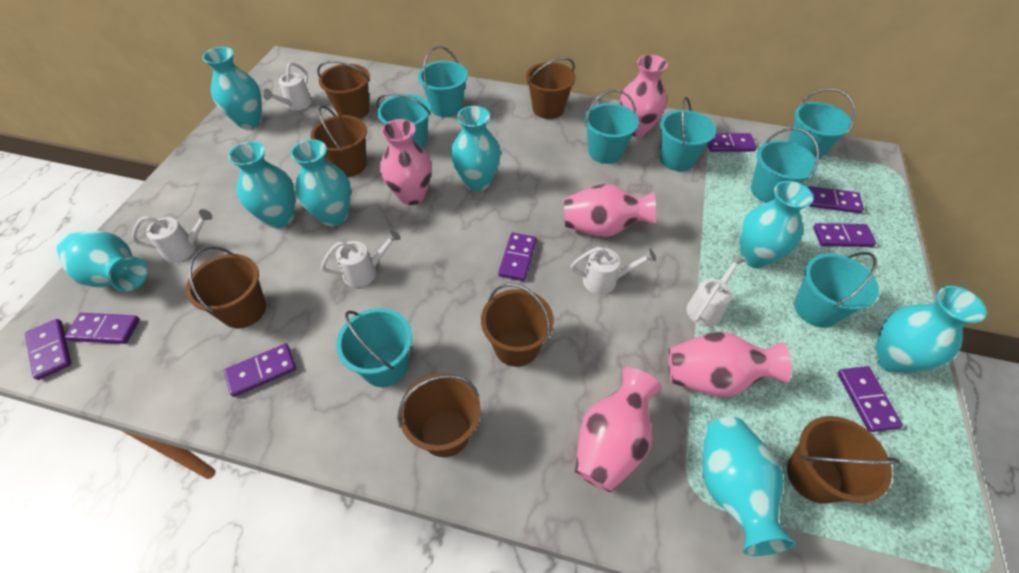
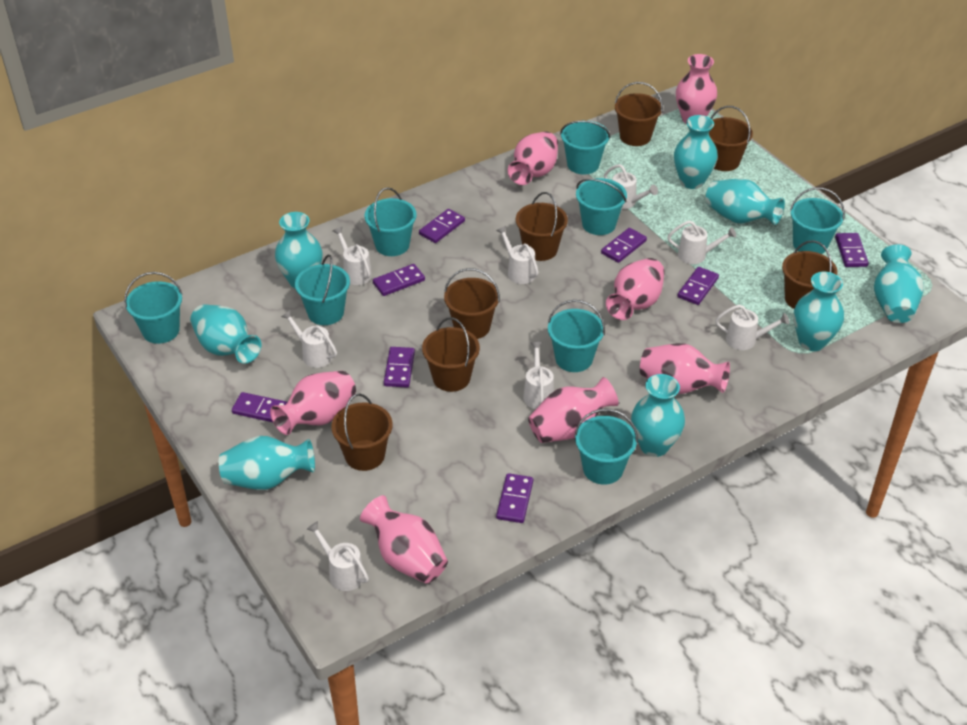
pink vase: [380,119,432,205] [564,184,656,237] [575,367,662,492] [620,55,668,137] [668,331,792,397] = 5 -> [270,371,356,435] [360,495,448,584] [508,131,558,185] [528,377,619,443] [606,258,665,320] [640,343,730,394] [676,54,717,124] = 7
white watering can: [132,209,213,262] [263,62,312,110] [321,230,401,287] [571,247,656,295] [687,254,745,327] = 5 -> [281,310,337,368] [306,521,369,591] [333,226,372,285] [496,226,539,284] [523,342,554,409] [604,164,658,209] [667,221,736,264] [715,305,789,350] = 8

